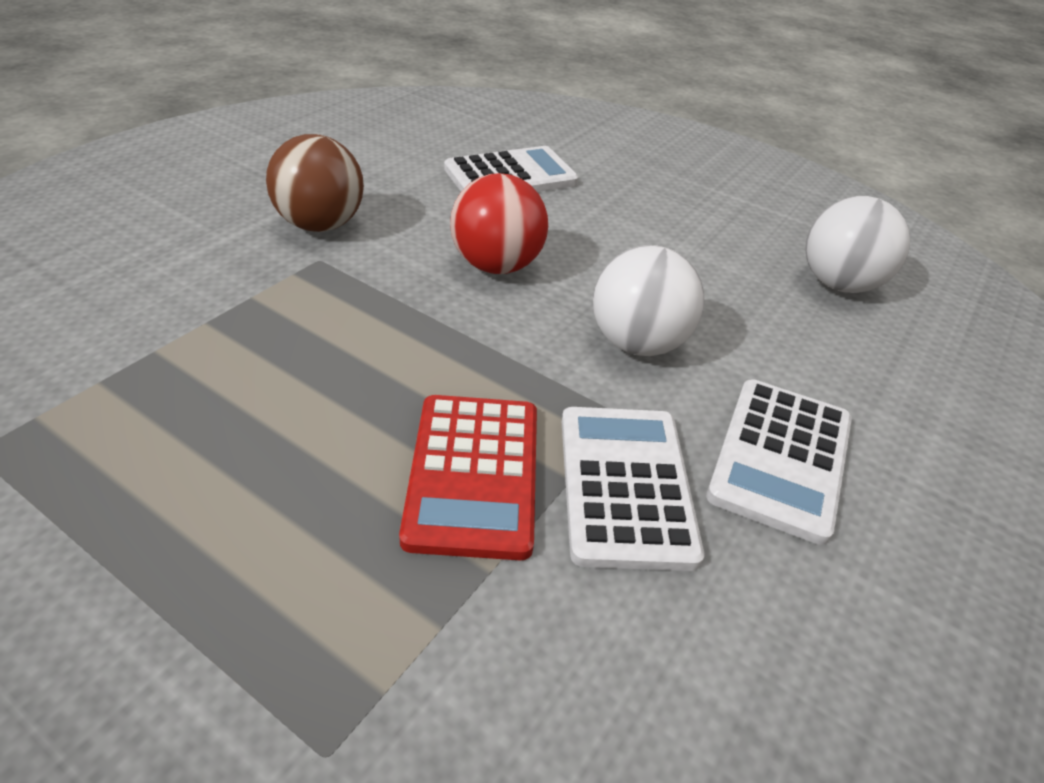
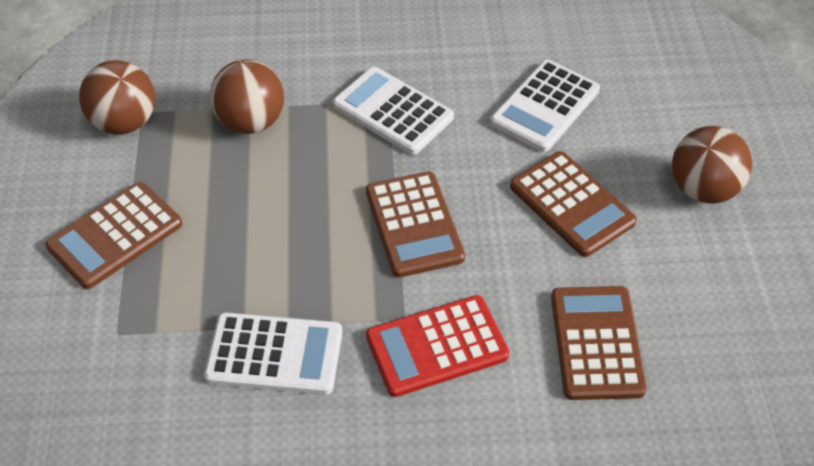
brown ball: [266,134,364,232] = 1 -> [79,60,155,135] [210,60,284,134] [672,126,752,204] = 3
brown calculator: none = 0 -> [46,182,182,289] [366,171,465,278] [510,151,637,257] [551,286,647,400] = 4
red ball: [450,173,548,274] = 1 -> none = 0
white ball: [593,245,704,356] [805,196,910,293] = 2 -> none = 0

